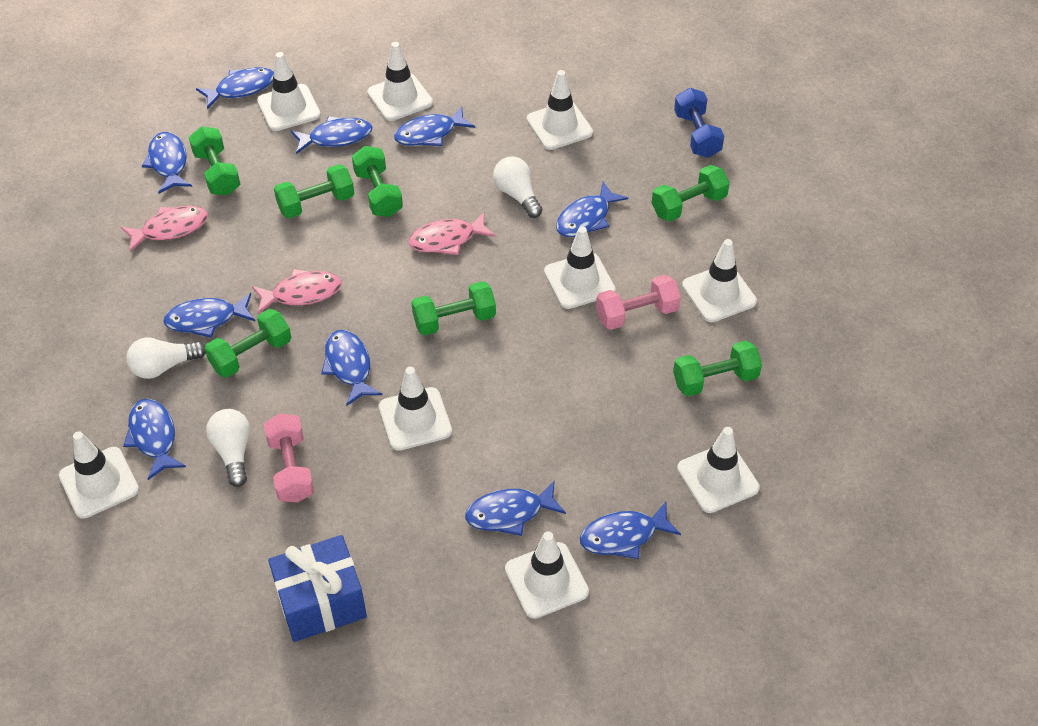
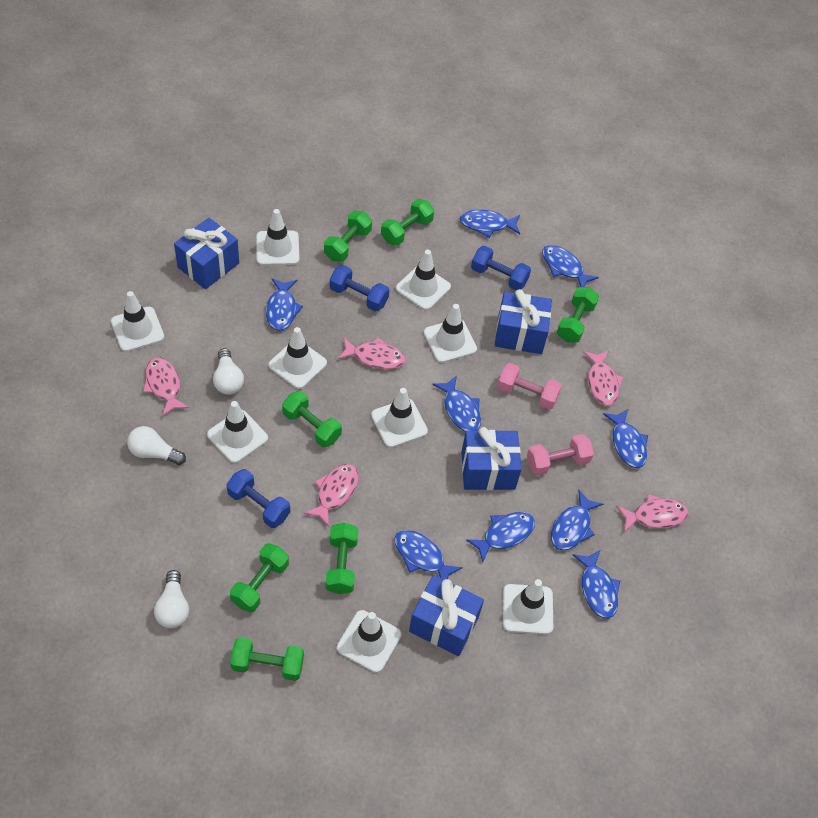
blue dumbbell: [674,88,724,158] = 1 -> [226,469,290,528] [330,265,389,312] [471,246,531,291] = 3
blue fish: [123,399,186,480] [142,132,192,194] [163,293,255,338] [196,67,274,109] [291,116,373,154] [321,330,382,406] [394,106,475,146] [465,480,566,536] [556,182,628,237] [580,502,681,559] = 10 -> [266,278,303,331] [395,530,463,580] [432,375,481,432] [460,210,520,238] [466,512,535,563] [542,245,599,287] [551,490,603,550] [573,550,620,619] [603,409,648,468] = 9
blue gift: [268,535,367,642] = 1 -> [174,218,239,289] [409,575,484,656] [461,427,522,490] [495,289,552,354] = 4
pink fish: [121,206,208,252] [252,269,342,314] [409,212,496,255] = 3 -> [143,357,189,417] [304,464,359,527] [338,337,406,369] [583,351,623,406] [617,494,689,532] = 5

